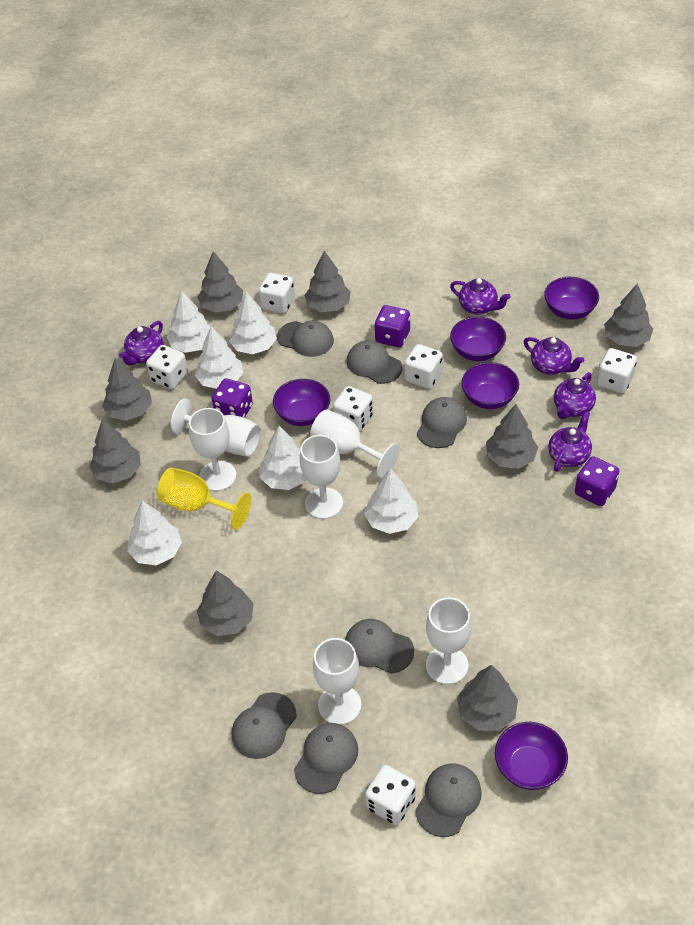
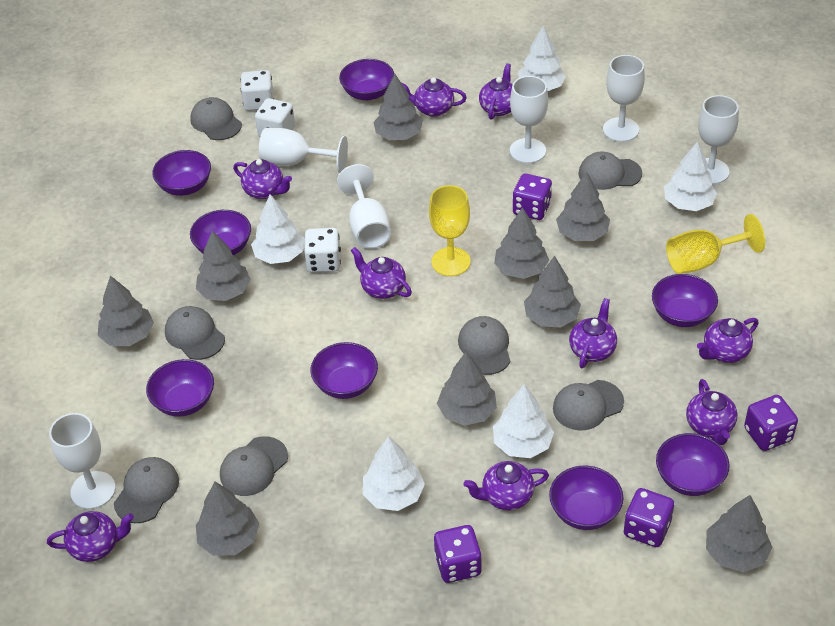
grey tree: [89,419,141,483] [102,357,152,421] [197,570,254,636] [198,251,243,313] [304,251,351,312] [457,665,518,731] [486,404,538,469] [604,283,653,347] = 8 -> [98,276,154,346] [196,231,251,301] [196,482,260,556] [373,74,423,140] [437,352,497,426] [494,207,549,279] [524,256,581,327] [556,172,610,241] [706,495,772,572] = 9
purple bowl: [273,379,330,426] [450,316,506,361] [461,362,519,409] [495,722,568,790] [544,277,599,320] = 5 -> [146,359,214,417] [152,150,211,196] [190,210,251,255] [311,342,378,399] [339,59,394,100] [549,466,623,530] [652,274,718,327] [656,433,730,496] = 8
purple dice: [212,378,253,418] [375,305,410,347] [575,456,619,506] = 3 -> [434,525,482,583] [513,174,552,220] [624,488,674,547] [744,395,798,451] = 4
purple teapot: [119,321,164,366] [450,278,511,315] [524,337,584,375] [548,411,592,472] [554,372,596,419] = 5 -> [47,511,134,562] [233,159,292,199] [351,247,412,299] [402,77,467,117] [463,461,549,510] [479,63,513,120] [569,298,617,368] [686,379,737,445] [697,318,759,363] = 9
white dice: [146,345,188,389] [259,273,295,313] [333,386,373,432] [365,765,416,825] [405,344,443,389] [597,348,637,393] = 6 -> [241,70,274,111] [255,98,295,136] [304,228,341,272] = 3
white tree: [127,500,182,565] [167,290,211,353] [195,326,244,389] [229,292,277,354] [260,426,306,490] [364,468,418,534] = 6 -> [251,194,305,264] [363,436,425,511] [493,384,554,458] [518,26,566,91] [664,141,717,211] = 5
yellow goblet: [157,468,251,530] = 1 -> [429,185,471,276] [666,214,765,274] = 2

